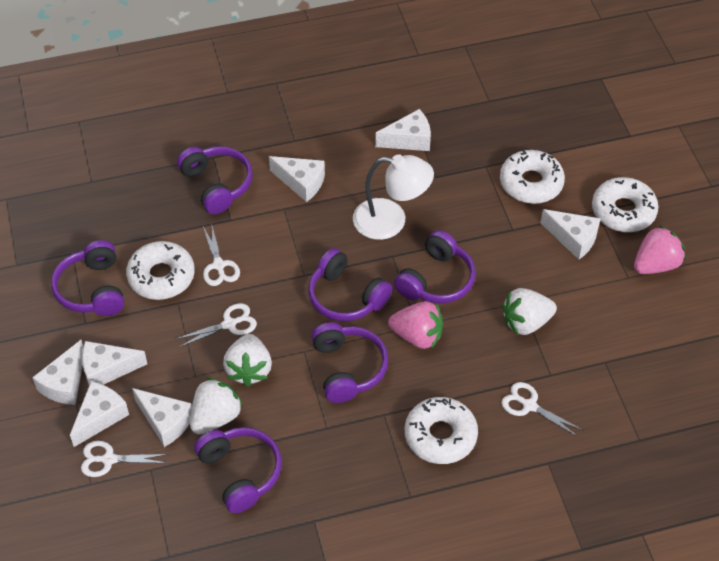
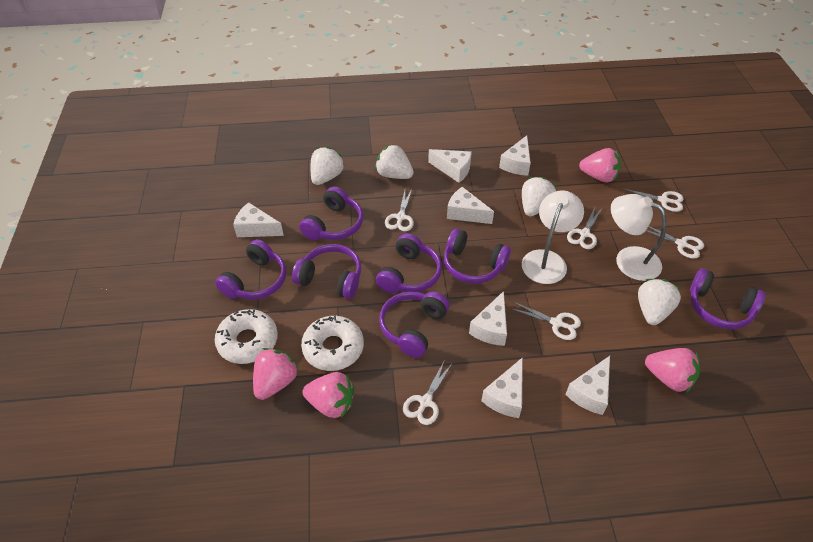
pink strawberry: [388,301,443,349] [634,225,685,274] = 2 -> [253,348,299,400] [302,372,354,418] [579,148,621,182] [645,348,700,393] = 4
purple headphones: [51,240,124,316] [177,146,253,214] [194,427,282,513] [308,248,393,321] [311,322,389,403] [394,230,476,304] = 6 -> [215,239,286,300] [292,244,361,299] [299,186,363,241] [376,233,442,293] [379,291,450,358] [444,228,511,284] [690,268,766,329] = 7
white donut: [126,241,195,300] [405,397,478,464] [500,149,565,204] [592,177,659,232] = 4 -> [215,309,278,364] [301,316,364,371] = 2
white lamp: [353,154,434,240] = 1 -> [522,190,584,284] [611,194,667,281] = 2
white scissors: [81,441,169,477] [176,303,257,347] [203,223,240,286] [501,382,583,437] = 4 -> [385,189,414,231] [403,362,452,425] [510,302,581,340] [567,207,603,249] [623,189,684,212] [646,226,704,259] = 6
white strawberry: [190,378,243,435] [223,334,272,387] [502,288,557,335] = 3 -> [310,147,344,185] [375,144,414,179] [522,177,557,216] [638,279,681,325] = 4

